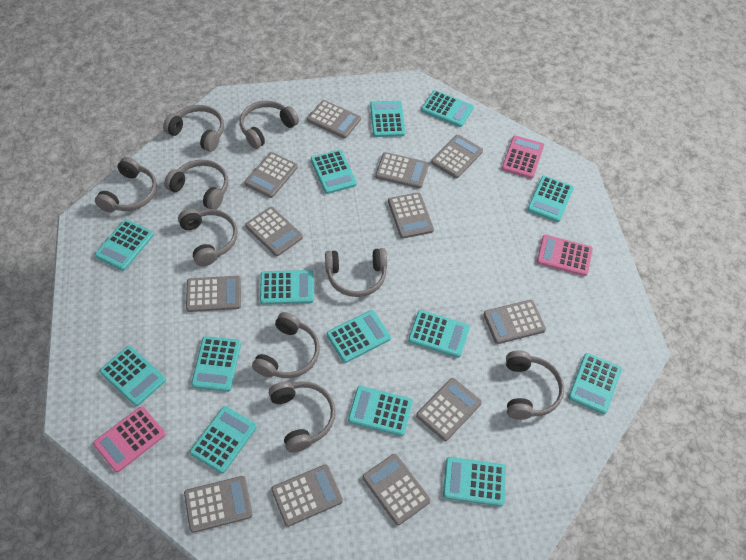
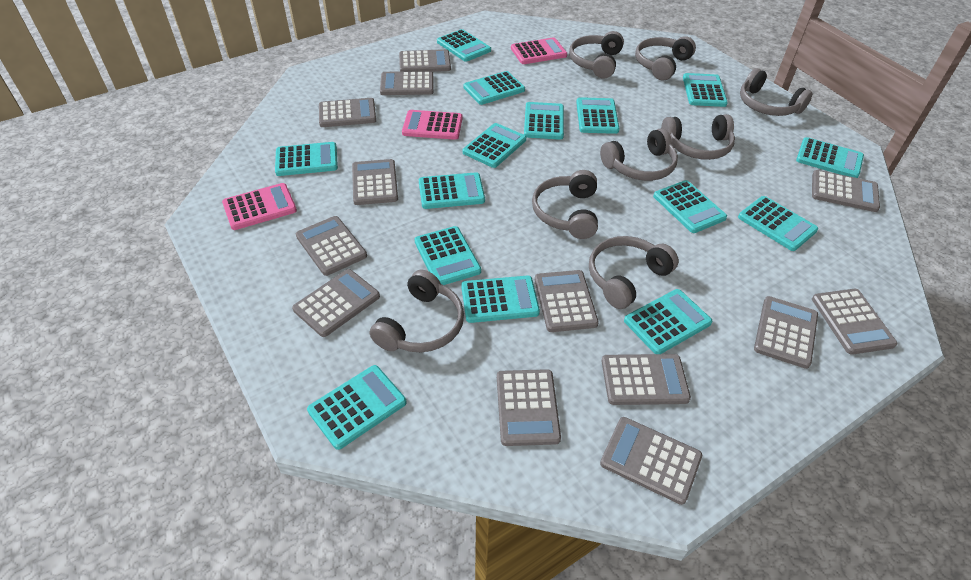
grey calculator: [184,476,253,533] [186,276,241,312] [244,152,298,198] [245,207,303,256] [271,464,343,527] [307,100,361,138] [363,454,431,525] [375,152,429,189] [388,192,434,239] [416,378,482,441] [431,135,483,178] [483,300,546,344] = 12 -> [292,269,380,337] [296,216,367,276] [319,98,376,127] [352,159,398,205] [380,71,433,95] [399,49,451,72] [497,369,561,446] [535,270,599,332] [600,417,702,505] [601,354,691,405] [754,296,818,369] [812,170,880,212] [812,289,897,355] = 13
grey headphones: [95,157,157,212] [163,105,224,152] [164,159,228,209] [178,208,238,266] [240,101,299,149] [252,312,320,378] [269,381,336,453] [325,248,387,297] [506,350,564,420] = 9 -> [370,270,464,352] [532,170,598,239] [569,31,624,79] [589,236,679,309] [600,128,678,181] [635,36,696,80] [661,114,735,160] [740,68,813,116] = 8
turquoise calculator: [95,219,154,271] [100,346,166,406] [190,406,257,474] [191,336,241,392] [260,270,314,305] [311,150,357,194] [327,310,391,363] [348,386,413,436] [370,101,405,137] [408,310,470,358] [421,90,474,127] [443,457,506,506] [527,176,574,222] [568,353,622,414] = 14 -> [275,142,338,176] [307,365,406,450] [415,226,481,285] [419,172,485,209] [437,29,491,62] [461,275,540,323] [463,123,526,168] [464,71,525,105] [524,102,564,140] [576,97,620,134] [624,289,712,354] [653,180,727,233] [683,73,728,107] [738,196,818,251] [796,137,864,178] = 15

